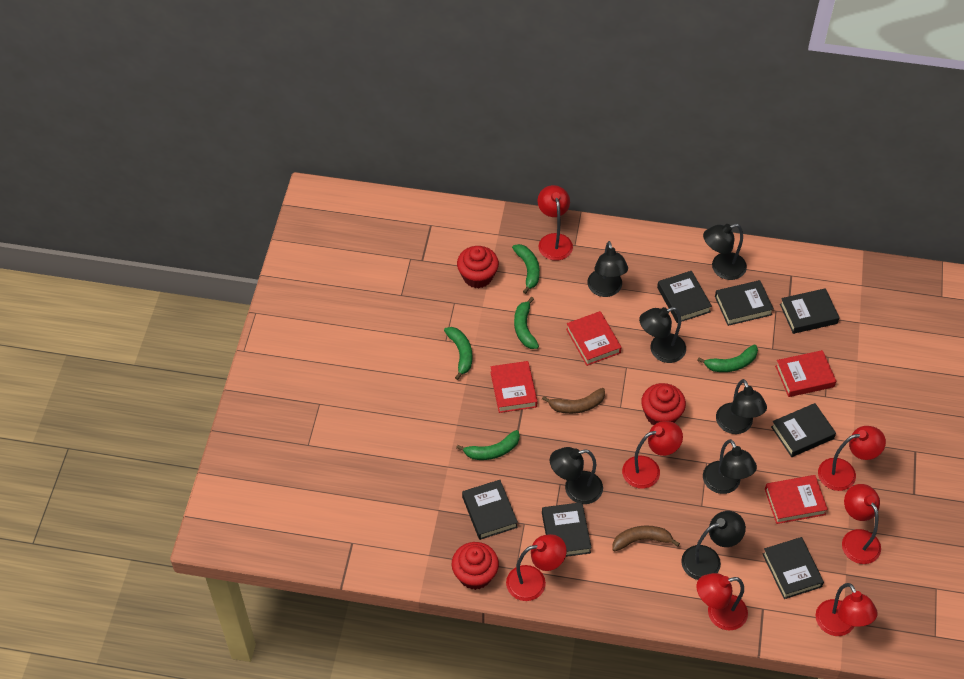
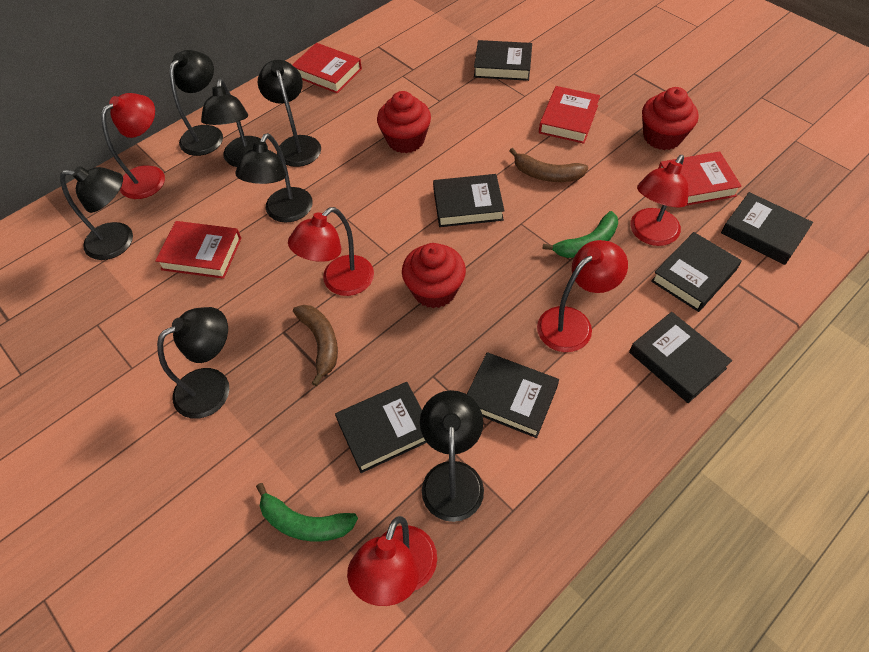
green banana: [444,327,472,380] [456,430,520,460] [512,244,540,294] [514,297,539,349] [697,345,758,372] = 5 -> [256,483,358,541] [542,211,618,258] = 2
red lamp: [506,534,567,601] [538,185,573,261] [622,421,683,489] [697,573,748,630] [816,583,877,636] [818,426,886,491] [842,484,881,564] = 7 -> [101,93,165,199] [288,207,374,296] [347,516,437,606] [537,240,628,352] [630,155,689,246] = 5

